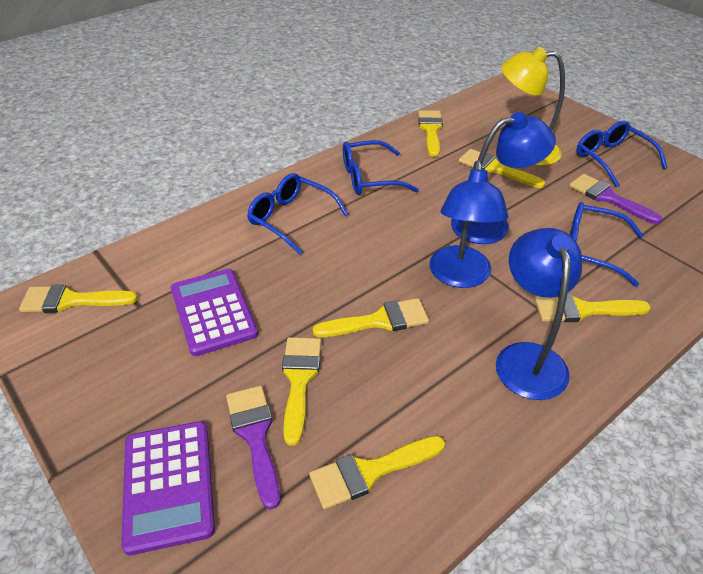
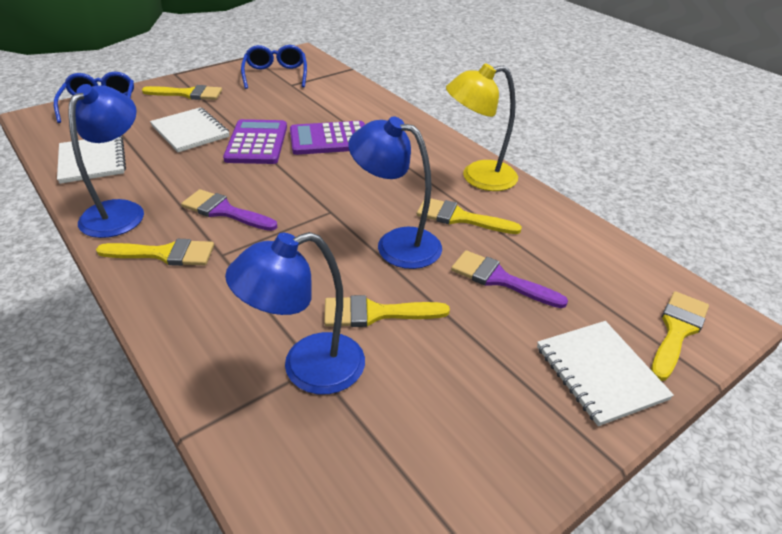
blue glasses: [247,173,348,255] [343,140,419,195] [570,202,644,287] [576,120,668,187] = 4 -> [54,72,134,123] [241,45,307,89] = 2
white notebook: none = 0 -> [57,136,126,184] [150,107,229,152] [537,321,674,426] = 3
yellow brush: [19,284,138,313] [282,337,321,446] [309,436,445,509] [313,298,429,337] [418,110,443,157] [459,149,545,188] [534,293,651,322] = 7 -> [96,239,214,266] [142,85,222,100] [324,295,450,327] [417,198,522,234] [651,291,709,381] = 5

